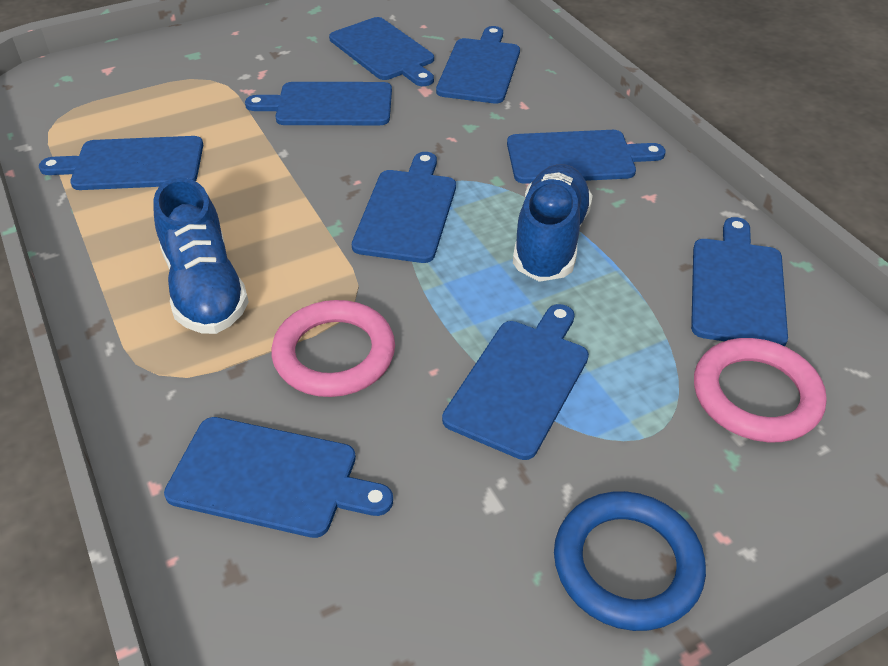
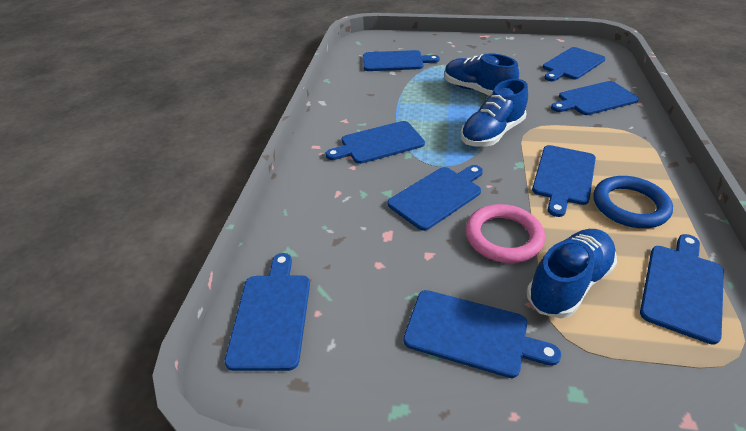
blue shoe: [154,177,249,334] [513,164,593,282] = 2 -> [444,53,519,96] [461,79,528,147] [526,229,617,318] = 3
pink ring: [272,300,395,397] [694,338,827,442] = 2 -> [466,204,545,263] = 1

